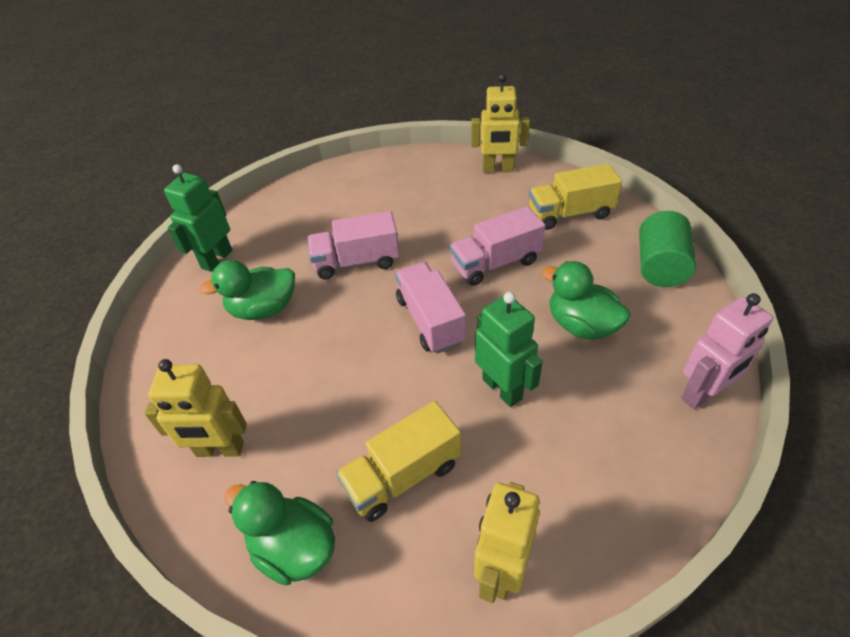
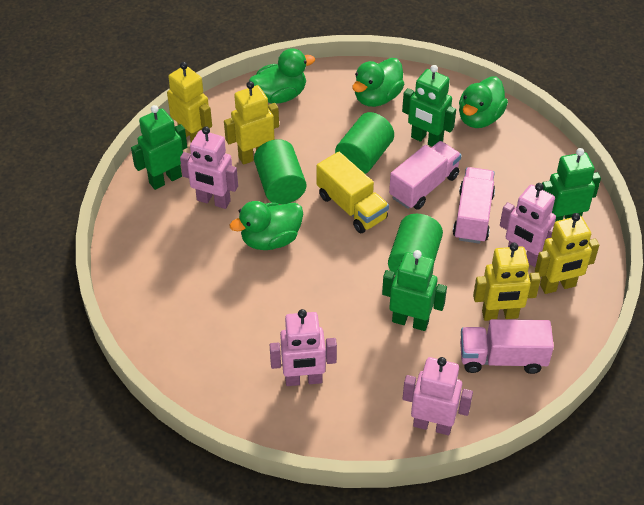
green cylinder: [639,211,696,287] = 1 -> [254,139,306,204] [335,112,394,174] [388,214,443,275] = 3
green duck: [199,260,295,320] [224,481,335,585] [541,261,631,340] = 3 -> [230,201,303,250] [249,48,315,104] [352,58,404,107] [459,77,508,128] = 4
green robot: [164,164,232,272] [475,292,543,407] = 2 -> [131,105,187,190] [382,250,447,331] [402,65,456,147] [542,148,601,222] = 4
pink robot: [681,293,773,409] = 1 -> [180,126,238,209] [270,309,337,386] [402,357,473,435] [500,183,556,267] = 4
yellow robot: [144,359,247,457] [471,74,530,173] [474,482,540,603] = 3 -> [167,62,212,142] [224,81,279,165] [473,243,541,321] [535,213,599,294] = 4
yellow truck: [336,401,461,522] [529,163,622,230] = 2 -> [317,152,389,233] = 1

